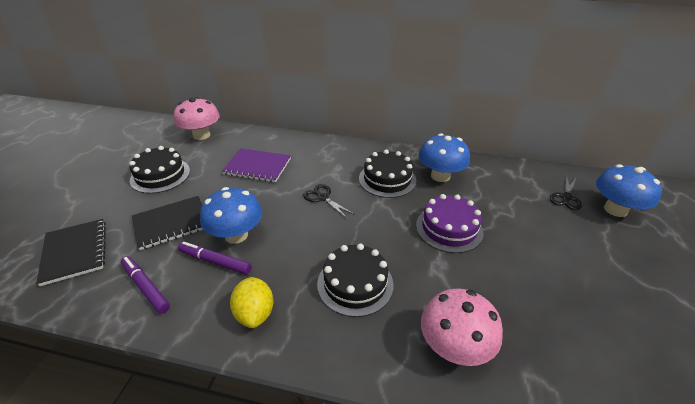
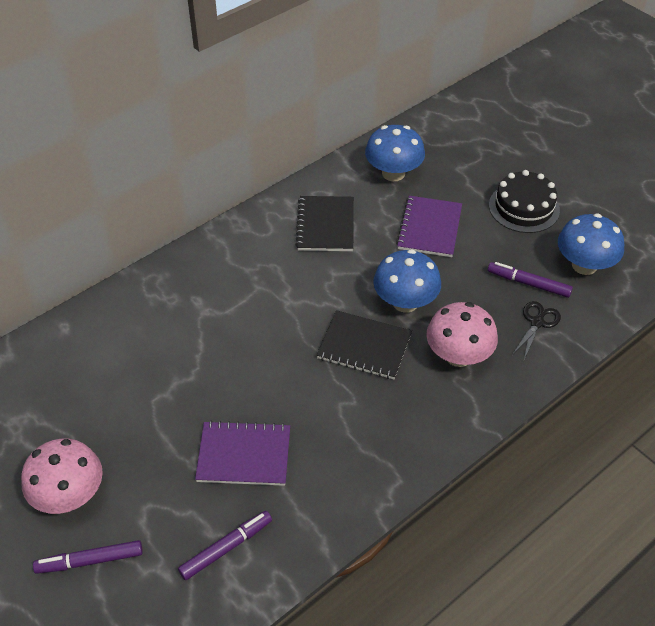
black cake: [129,146,190,194] [317,244,393,317] [359,149,416,198] = 3 -> [489,170,560,233] = 1
black scissors: [303,184,355,219] [550,175,582,210] = 2 -> [512,301,561,359] = 1
purple cake: [416,194,484,253] = 1 -> none = 0
purple marker: [121,256,170,314] [178,242,252,275] = 2 -> [33,540,143,574] [178,511,272,580] [488,262,573,298] = 3
purple notebook: [222,148,291,183] = 1 -> [195,421,290,486] [396,196,462,257] = 2
yellow lemon: [230,277,273,328] = 1 -> none = 0

